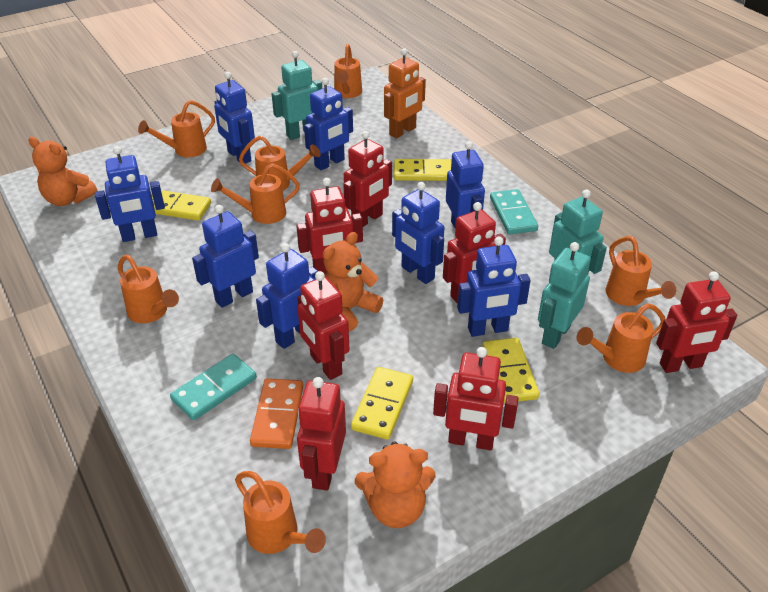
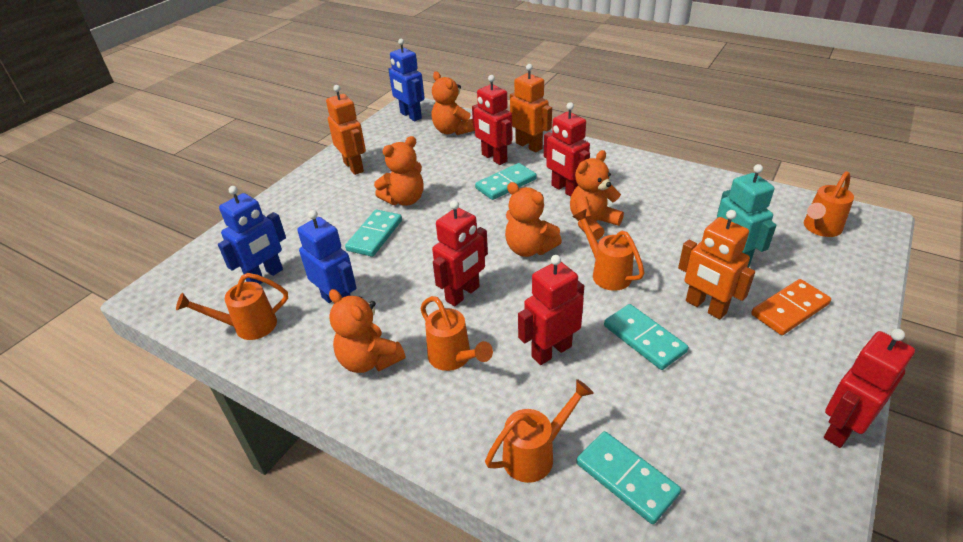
blue robot: [95,146,165,242] [192,205,259,308] [214,72,255,164] [256,243,318,349] [304,78,353,170] [392,182,444,284] [446,141,485,228] [457,237,531,337] = 8 -> [218,186,286,284] [297,210,357,303] [388,39,425,121] = 3
orange robot: [384,48,426,138] = 1 -> [326,85,366,175] [510,64,552,152] [678,210,755,319] = 3
orange teddy bear: [28,137,98,206] [323,232,383,331] [355,441,436,528] = 3 -> [329,289,405,373] [374,136,424,206] [431,71,475,135] [505,182,562,257] [570,150,624,240] = 5
orange watering can: [118,255,179,323] [138,100,215,157] [211,163,300,224] [235,471,326,554] [239,136,321,191] [334,44,362,98] [577,303,665,373] [606,236,676,306] = 8 -> [176,273,288,340] [420,296,493,371] [485,379,594,483] [573,209,644,291] [804,171,854,237] = 5
red robot: [296,178,363,274] [297,271,350,380] [297,377,346,490] [343,131,392,227] [433,347,519,451] [443,202,506,303] [656,271,737,373] = 7 -> [432,200,488,306] [472,75,512,165] [518,255,584,365] [544,102,590,197] [824,329,915,448] = 5
turquoise domino: [170,354,257,420] [490,189,538,234] = 2 -> [345,210,402,257] [475,163,537,200] [576,431,681,524] [604,304,688,370] = 4
turquoise robot: [272,51,322,140] [538,242,591,349] [549,190,607,275] = 3 -> [717,164,777,268] = 1
yellow domino: [151,190,211,221] [351,367,413,439] [394,159,452,181] [482,338,539,403] = 4 -> none = 0

